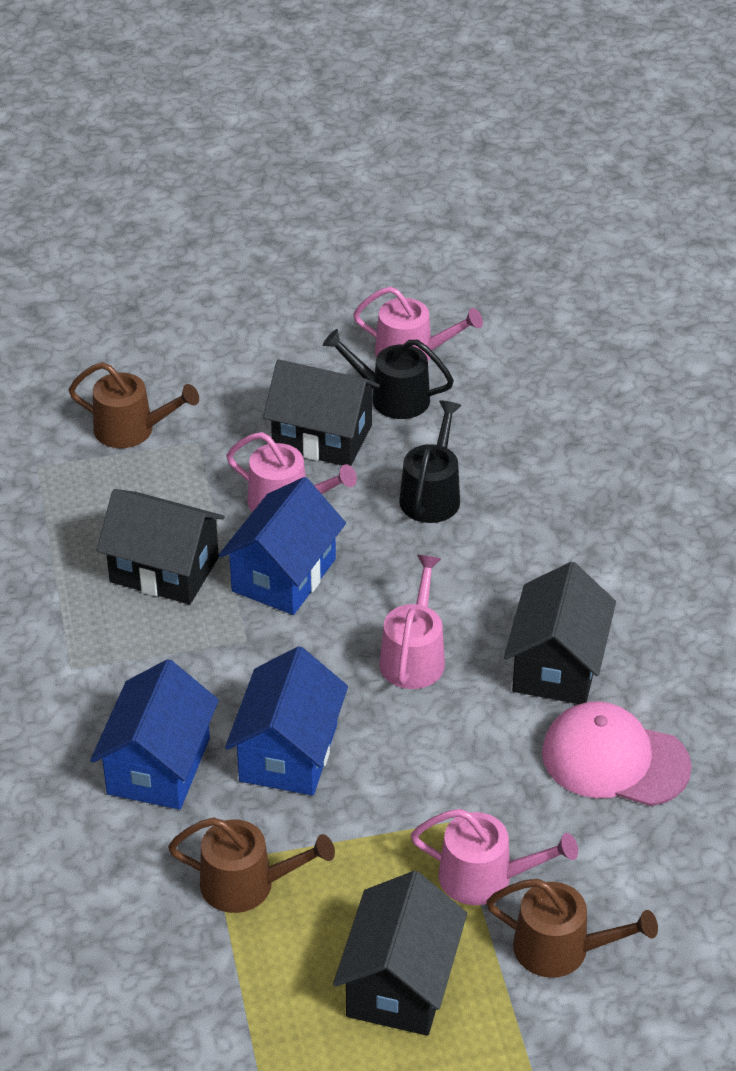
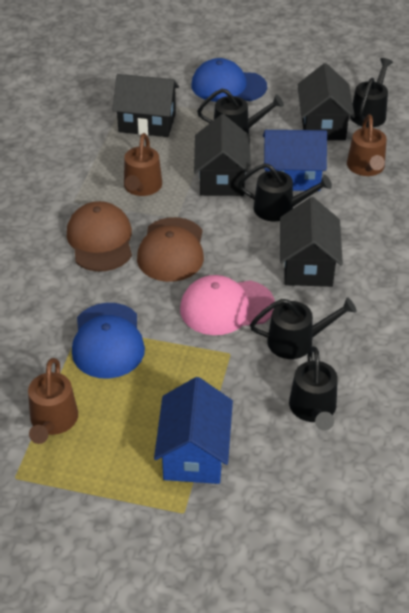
black watering can: [323,329,454,419] [399,400,462,523] = 2 -> [197,89,284,134] [238,163,332,222] [250,297,357,359] [289,346,338,431] [350,58,393,127] = 5
blue cap: none = 0 -> [72,303,145,379] [191,58,267,102] = 2
blue house: [90,659,219,810] [219,477,346,615] [225,646,348,796] = 3 -> [154,377,233,484] [263,130,327,191] = 2
brown cap: none = 0 -> [67,201,132,271] [137,217,204,282] = 2
pink watering can: [226,432,357,512] [353,287,483,361] [379,555,445,689] [411,809,578,905] = 4 -> none = 0

